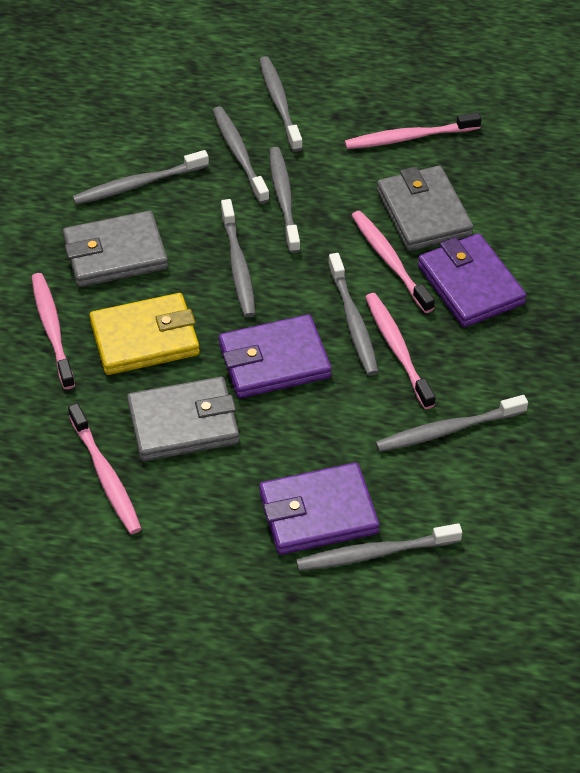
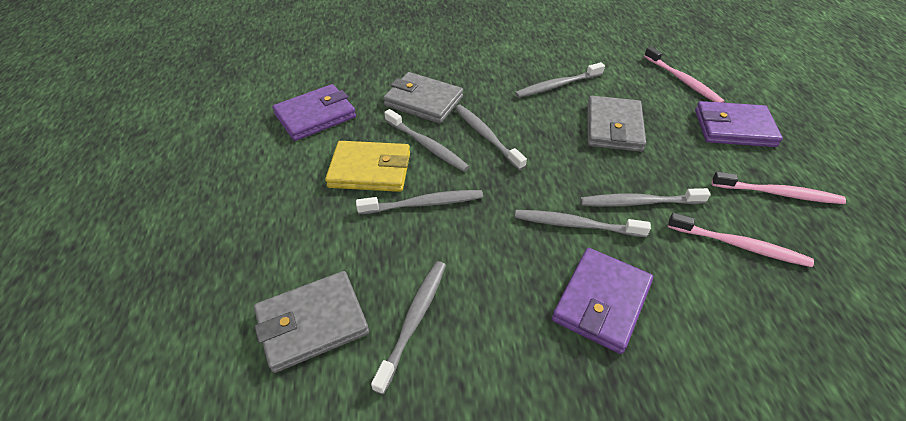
grey toothbrush: [72,150,209,205] [212,107,270,204] [221,199,255,317] [259,56,303,152] [269,147,300,253] [296,523,462,571] [328,253,379,376] [375,395,528,452] = 8 -> [356,190,483,214] [371,261,446,395] [384,109,470,172] [455,105,527,170] [515,62,605,98] [515,210,651,237] [580,188,711,207] = 7
pink toothbrush: [31,273,75,389] [68,403,142,534] [345,112,481,149] [351,211,435,313] [365,293,435,409] = 5 -> [644,47,725,103] [668,213,814,267] [712,172,846,204] = 3

